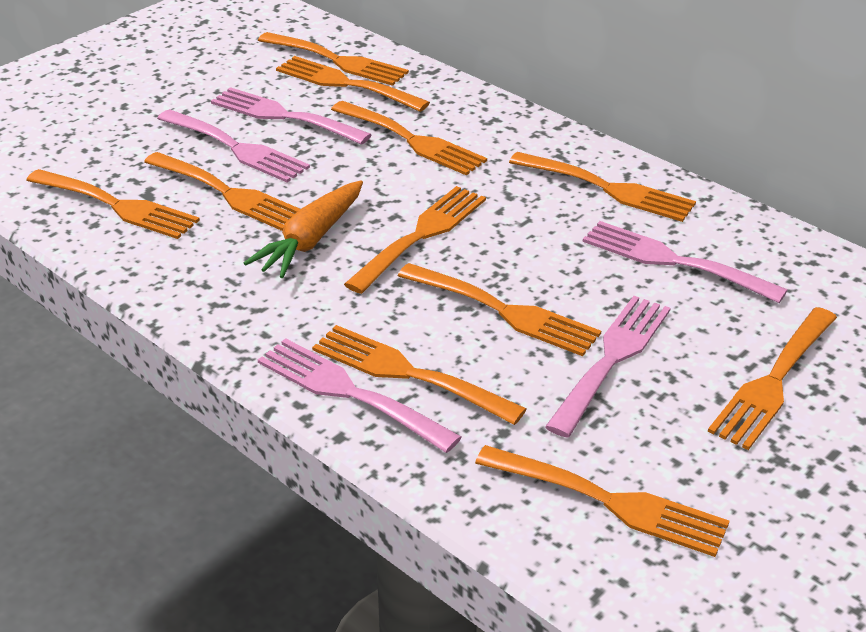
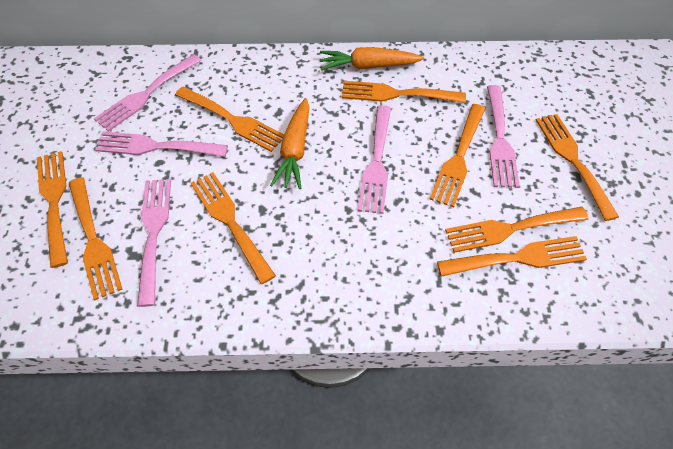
orange carrot: [244,181,363,278] = 1 -> [270,98,309,189] [320,47,424,70] = 2
orange fork: [26,169,200,239] [144,152,300,231] [258,32,409,86] [276,56,430,112] [312,325,527,425] [331,101,487,175] [344,186,486,294] [398,263,601,356] [475,445,729,557] [509,152,696,222] [708,307,837,450] = 11 -> [37,151,68,268] [69,177,123,301] [175,87,284,152] [191,172,276,284] [342,81,466,103] [430,104,486,207] [437,236,587,277] [445,207,589,253] [536,114,619,221] = 9

